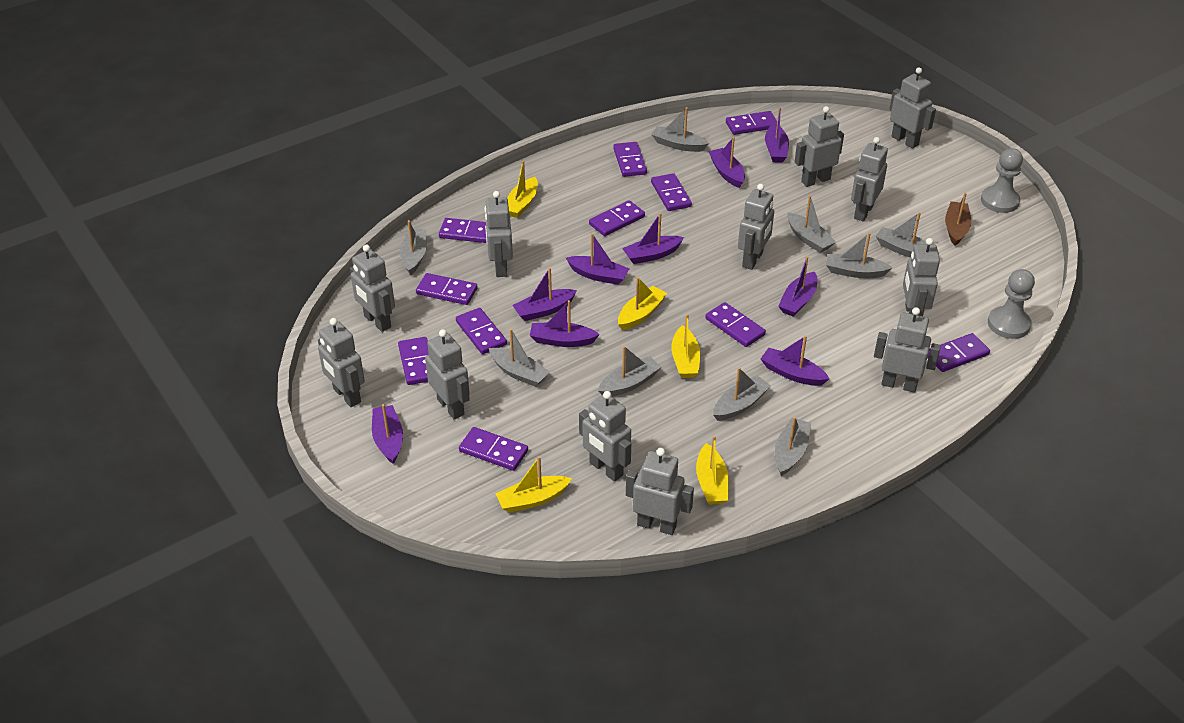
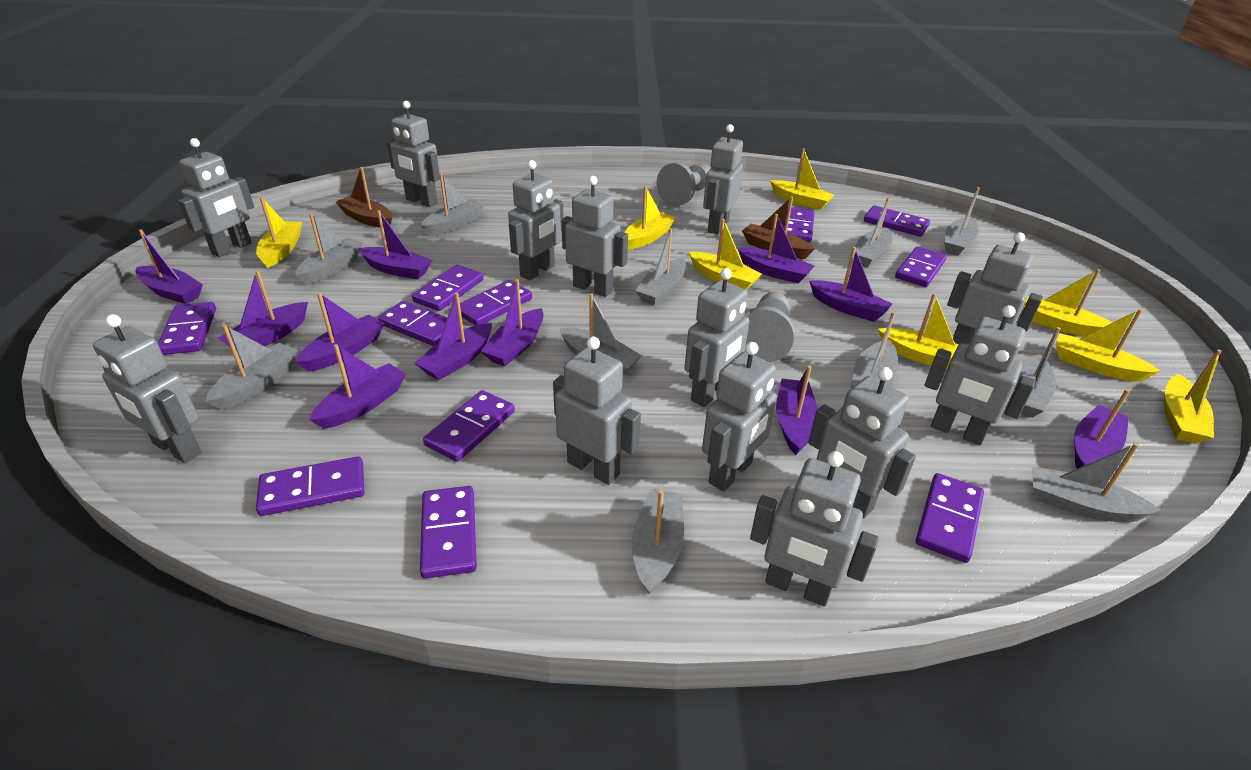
brown boat: [945,192,971,246] = 1 -> [336,167,392,228] [742,196,815,259] = 2
grey boat: [400,220,427,275] [489,329,550,387] [598,346,661,397] [651,107,709,152] [713,367,771,421] [775,417,811,476] [787,195,836,253] [826,232,893,278] [876,212,939,258] = 9 -> [206,324,298,410] [295,213,363,284] [420,172,484,236] [559,293,642,376] [632,489,684,594] [635,228,686,306] [851,312,898,388] [854,197,892,268] [944,187,980,256] [1014,327,1061,417] [1032,443,1160,523] = 11
grey robot: [318,318,365,407] [350,244,395,332] [425,329,470,420] [484,191,513,277] [579,391,631,482] [626,448,694,535] [738,184,774,270] [794,106,844,187] [851,137,888,221] [874,307,941,393] [890,68,936,148] [903,238,940,316] = 12 -> [93,314,201,463] [178,138,254,257] [387,101,440,207] [508,160,563,280] [553,336,641,485] [562,176,628,297] [684,268,750,407] [702,342,777,492] [703,124,743,235] [750,451,879,607] [808,367,916,519] [925,305,1036,445] [947,232,1043,345] = 13
purple boat: [372,404,403,464] [512,267,577,321] [530,300,600,347] [566,233,630,285] [622,213,684,264] [708,137,745,188] [761,335,829,386] [765,107,789,162] [778,256,817,316] = 9 -> [135,229,203,304] [218,270,308,351] [296,292,384,372] [309,344,406,429] [358,210,432,279] [414,292,492,380] [481,279,544,366] [738,214,814,284] [776,366,818,455] [809,247,893,322] [1074,389,1130,469] = 11
yellow boat: [495,456,572,513] [507,161,538,218] [618,277,667,330] [671,314,700,378] [696,436,729,505] = 5 -> [256,197,302,268] [624,186,676,250] [689,219,762,290] [770,148,835,210] [878,293,959,370] [1023,269,1112,336] [1056,309,1160,382] [1165,350,1222,444] = 8

